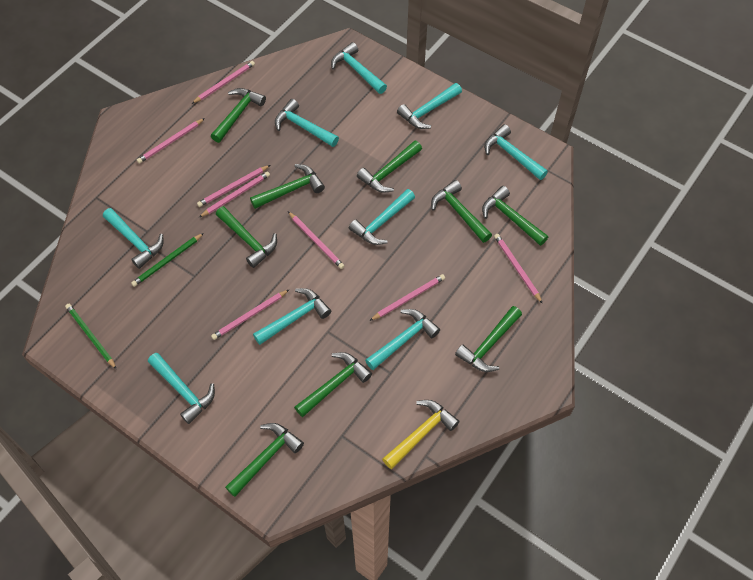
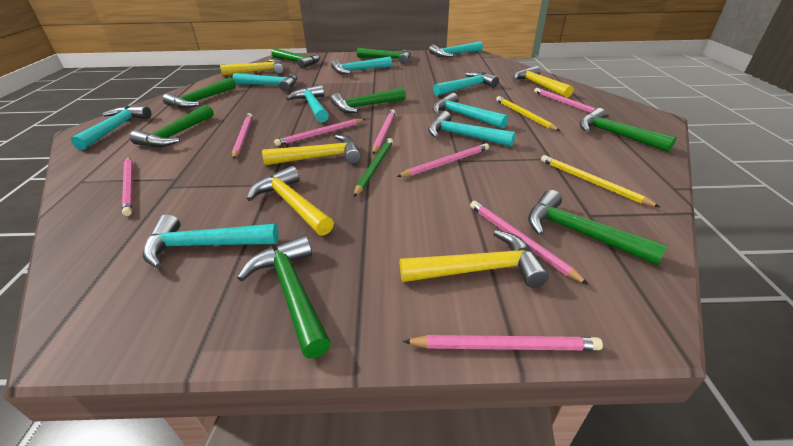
green hammer: [211,88,266,143] [216,206,277,268] [225,423,304,497] [250,164,325,209] [294,352,372,417] [357,141,422,193] [431,180,492,243] [455,306,522,372] [482,186,548,246] = 9 -> [130,105,214,148] [163,77,236,108] [237,235,331,359] [272,48,320,69] [331,87,406,113] [357,48,411,64] [528,190,668,265] [579,108,676,152] = 8
green pencil: [65,304,116,369] [131,233,204,287] = 2 -> [354,138,393,197] = 1
yellow hammer: [382,400,460,469] = 1 -> [220,59,284,76] [247,166,334,236] [262,135,361,166] [400,230,549,288] [513,66,574,98] = 5
yellow pencil: none = 0 -> [496,96,560,131] [541,155,660,207] = 2

